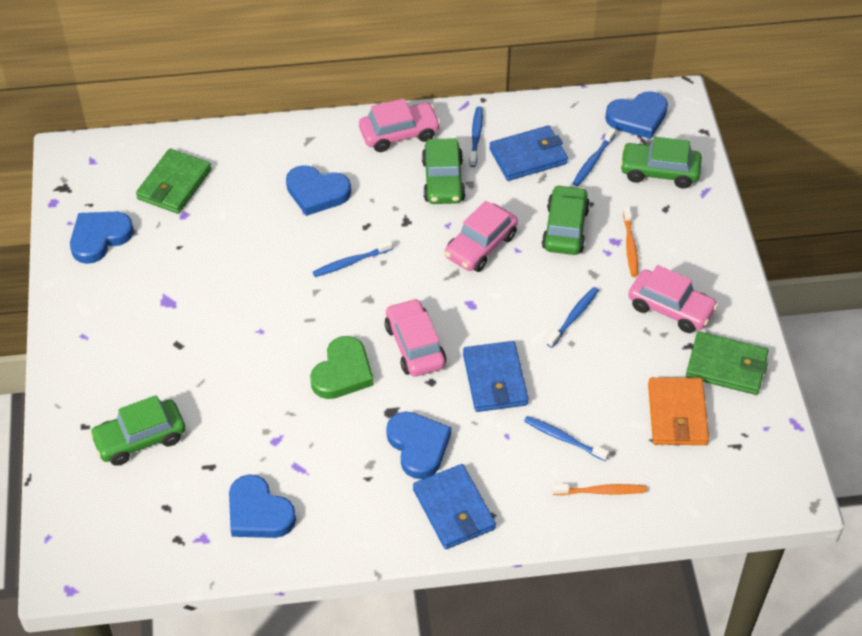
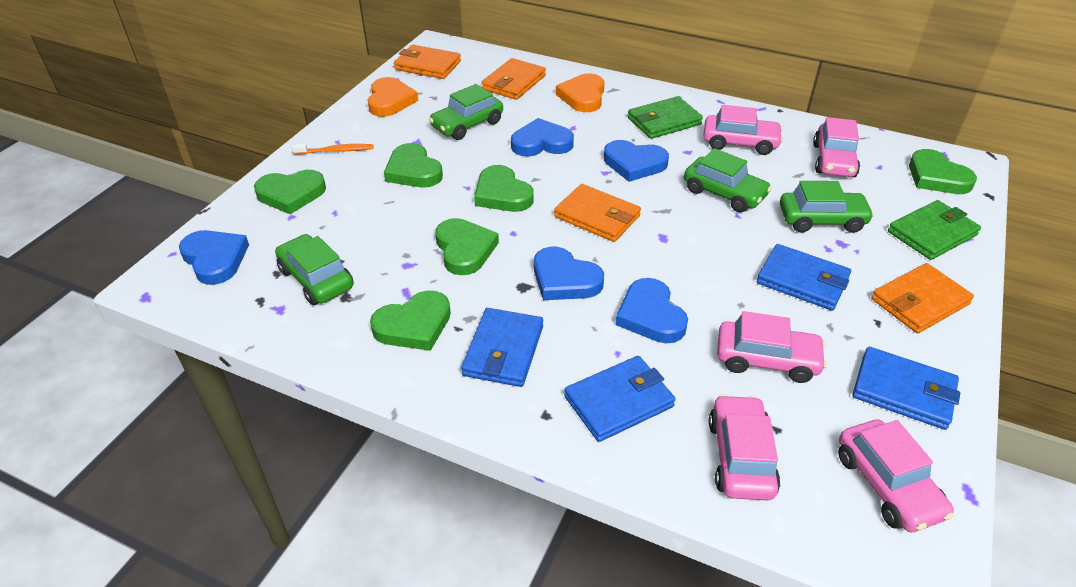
blue toothbrush: [313,240,393,277] [469,106,483,167] [524,416,609,461] [547,287,599,348] [573,128,616,186] = 5 -> none = 0
blue wallet: [413,464,496,549] [463,341,529,412] [489,125,568,181] = 3 -> [461,308,543,387] [564,356,675,442] [757,244,851,311] [853,347,960,430] = 4
green heart: [310,336,374,399] = 1 -> [254,170,326,214] [370,290,451,351] [384,143,443,187] [435,218,499,275] [474,165,533,212] [909,149,977,194] = 6
orange heart: none = 0 -> [367,77,419,117] [556,73,605,112] = 2
orange toothbrush: [552,484,647,495] [623,206,638,277] = 2 -> [292,143,373,154] = 1
orange wallet: [648,377,709,445] = 1 -> [394,45,461,79] [481,58,546,100] [554,184,641,242] [871,263,974,333] = 4
pink car: [359,99,441,152] [385,298,446,376] [444,201,518,272] [628,265,718,333] = 4 -> [703,105,783,155] [708,394,780,500] [717,311,827,383] [813,117,860,177] [838,419,954,532] = 5

